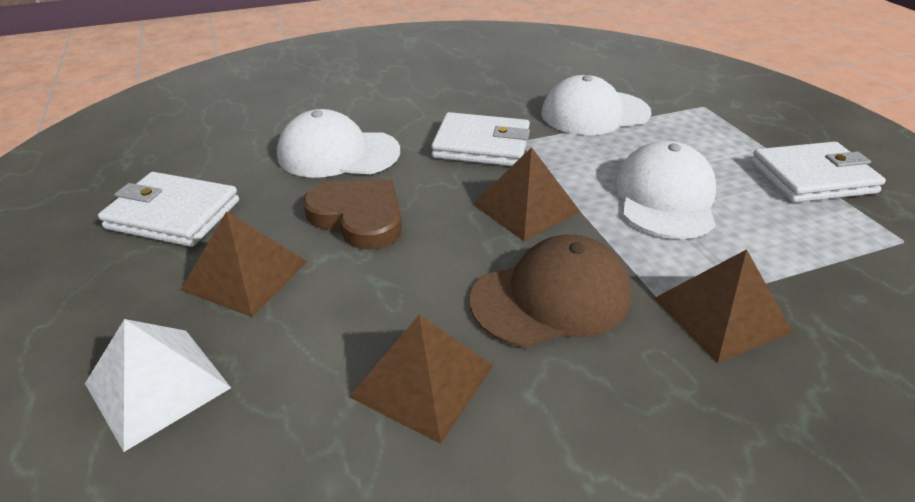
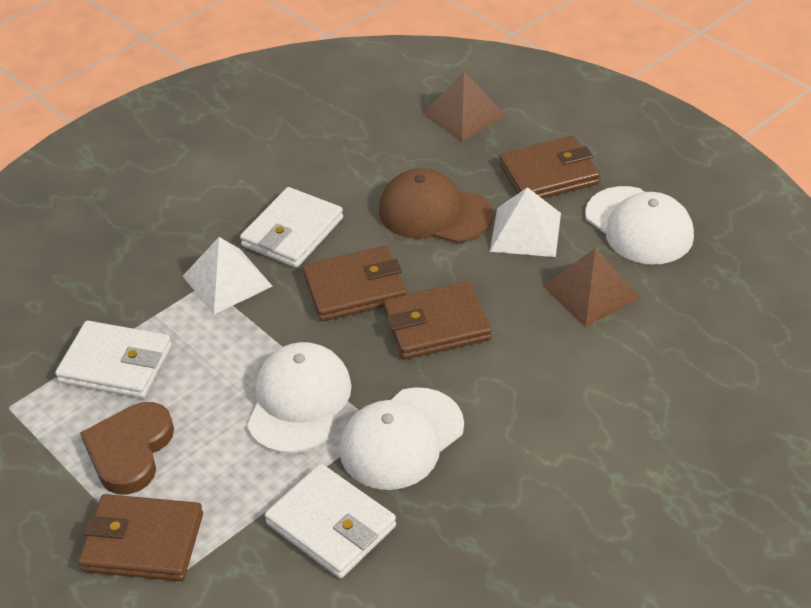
brown pyramid: [181,211,307,317] [349,315,493,444] [473,147,580,241] [653,249,793,363] = 4 -> [423,71,506,141] [544,248,640,327] = 2
brown wallet: none = 0 -> [78,494,203,581] [303,246,407,322] [383,281,491,360] [499,136,600,198] = 4
white pyramid: [85,319,231,452] = 1 -> [183,237,272,314] [490,187,561,257] = 2

